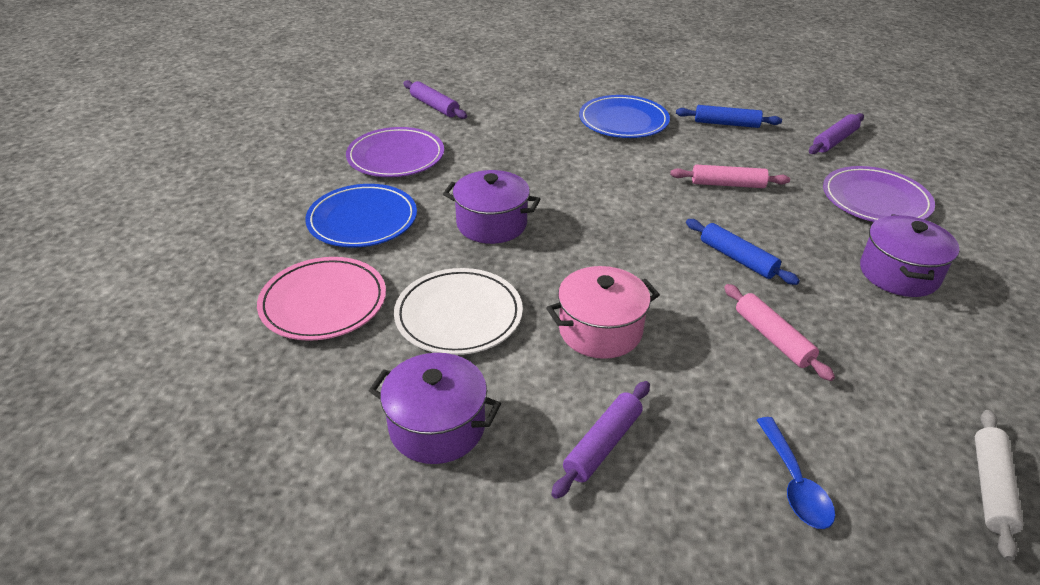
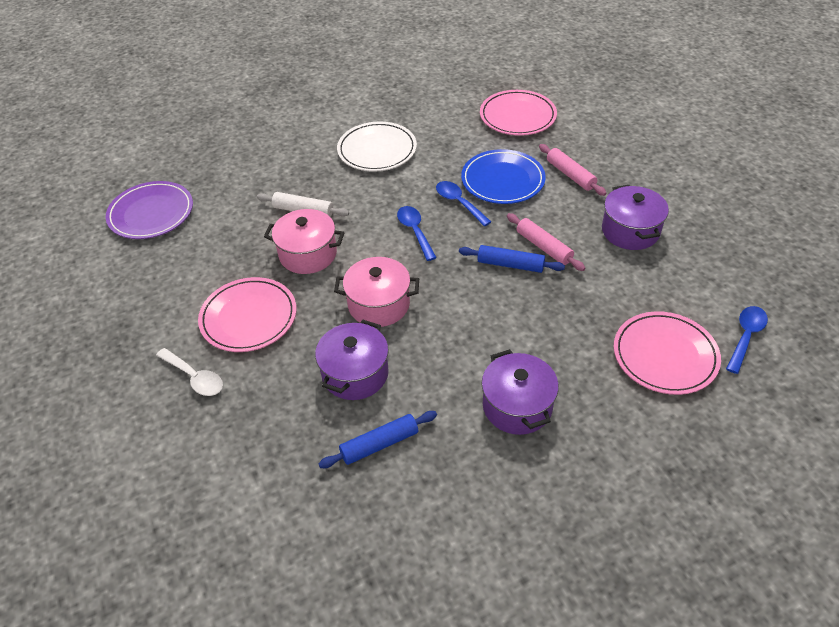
blue plate: [305,184,417,247] [579,95,670,138] = 2 -> [461,149,546,204] = 1
blue spoon: [757,417,835,529] = 1 -> [397,206,437,261] [436,181,491,227] [726,306,768,374] = 3
pink plate: [257,257,386,341] = 1 -> [198,277,296,352] [480,90,557,136] [614,311,721,395] = 3
pink pot: [546,266,660,359] = 1 -> [264,209,345,274] [334,257,419,327] = 2
purple plate: [346,127,444,177] [823,166,935,222] = 2 -> [106,181,193,239] = 1
purple rolling pin: [403,80,467,119] [551,381,650,499] [809,113,864,154] = 3 -> none = 0
white spoon: none = 0 -> [156,348,223,396] = 1

